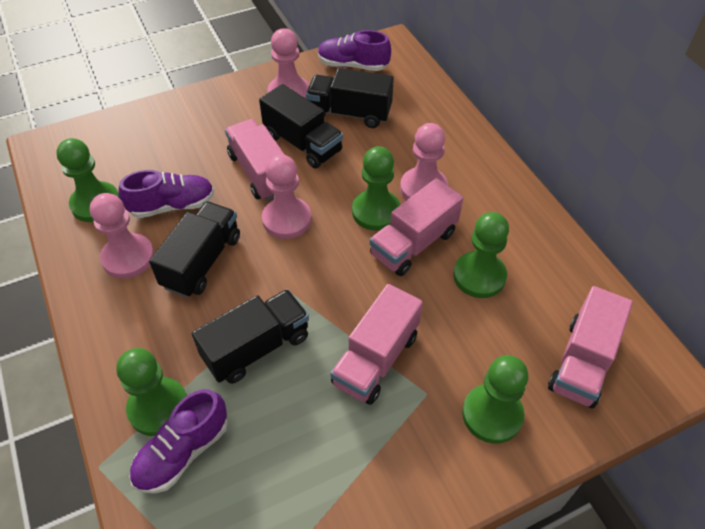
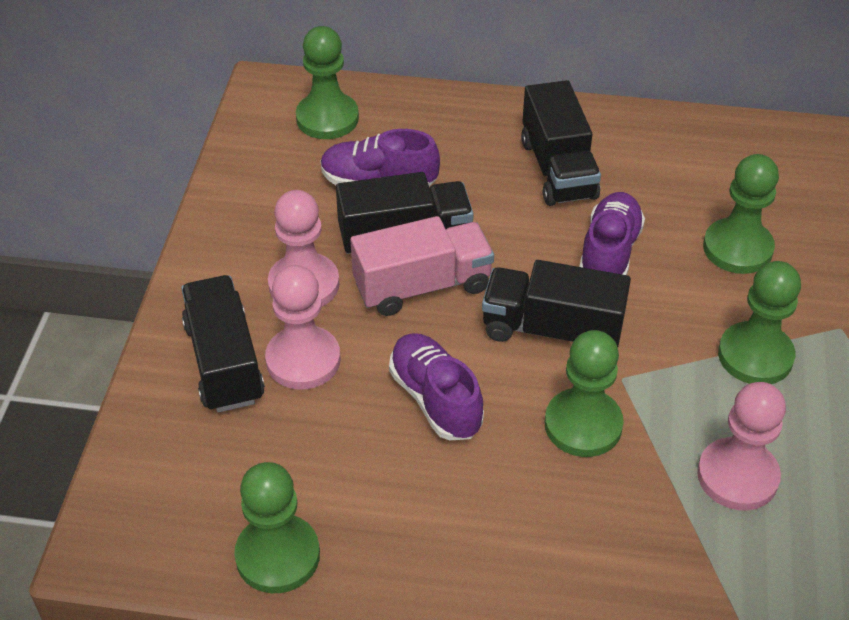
pink pawn: [90,193,154,279] [262,154,312,239] [268,28,309,98] [400,123,448,200] = 4 -> [265,265,340,390] [268,190,339,306] [697,382,786,510] = 3
pink truck: [225,119,285,201] [330,284,423,405] [370,178,463,276] [548,286,633,408] = 4 -> [350,216,494,316] = 1

